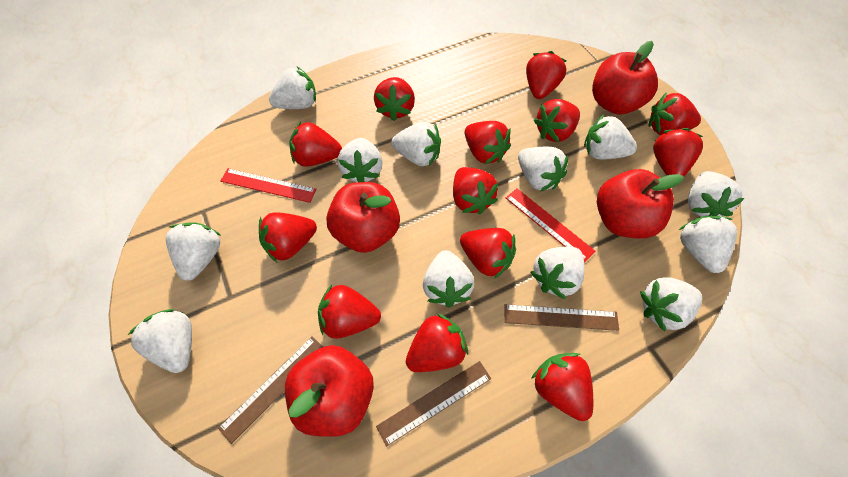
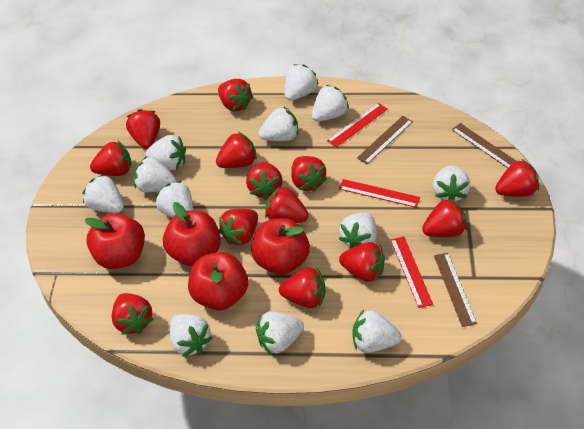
red ruler: [221,168,316,203] [506,188,595,262] = 2 -> [327,103,388,147] [339,179,420,208] [390,236,433,308] = 3

